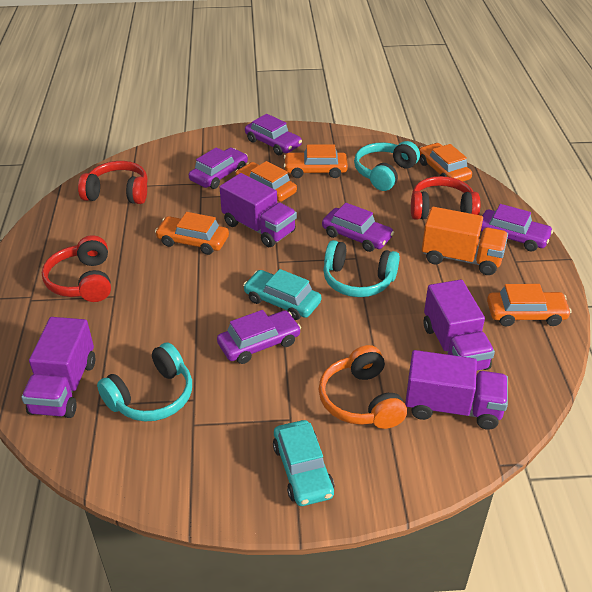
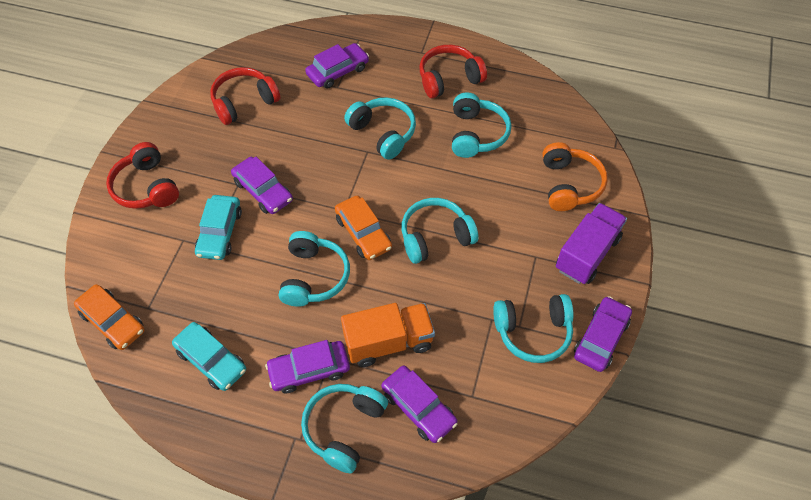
orange car: [155,212,229,255] [235,161,297,202] [284,144,348,178] [419,143,472,181] [487,284,572,327] = 5 -> [74,284,145,350] [335,196,392,260] = 2
purple truck: [21,317,96,418] [220,173,297,247] [405,350,508,430] [424,279,495,371] = 4 -> [556,203,627,284] = 1
turquoise headphones: [97,342,192,421] [323,240,400,297] [354,141,420,191] = 3 -> [279,231,350,307] [301,384,388,473] [344,98,416,160] [401,198,479,264] [452,92,511,158] [493,294,574,363] = 6

